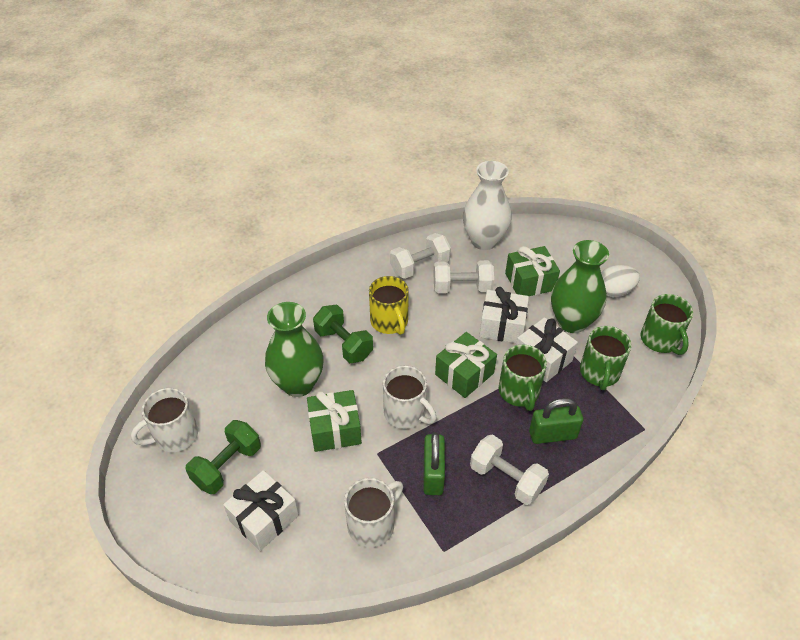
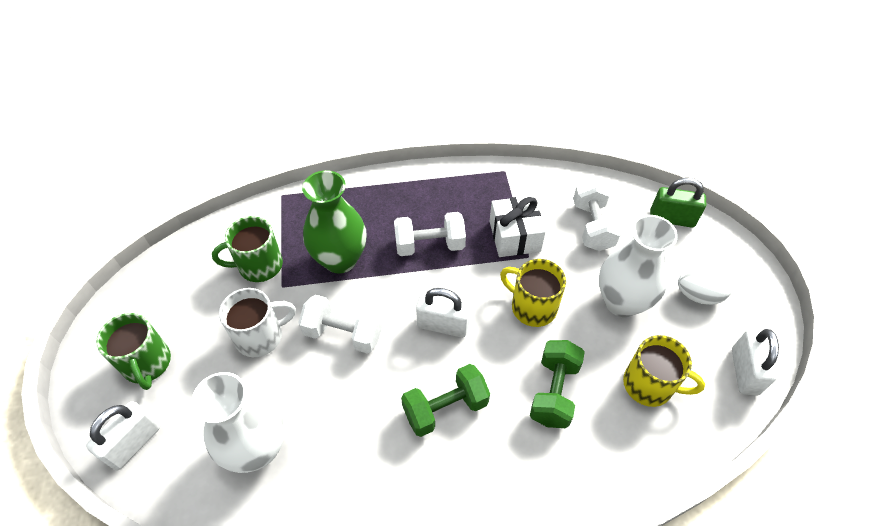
green gift: [307,390,362,452] [435,332,497,398] [505,246,560,296] = 3 -> none = 0
green mug: [499,344,547,411] [580,326,631,390] [640,294,693,355] = 3 -> [96,313,171,390] [212,216,283,282] = 2
green padlock: [423,432,445,495] [529,398,583,444] = 2 -> [650,178,706,228] = 1
green vase: [265,302,324,397] [551,240,609,333] = 2 -> [302,170,367,274] = 1
white gift: [223,470,299,551] [479,287,529,343] [516,317,578,382] = 3 -> [489,196,546,257] = 1
white mug: [131,388,198,452] [344,478,403,547] [383,365,436,429] = 3 -> [219,288,296,357] = 1
white padlock: none = 0 -> [86,401,160,470] [416,288,470,338] [732,329,779,396] = 3
white vase: [463,161,512,250] = 1 -> [191,372,285,473] [599,215,678,317] = 2
yellow mug: [369,276,409,335] = 1 -> [500,259,566,327] [623,335,705,407] = 2

